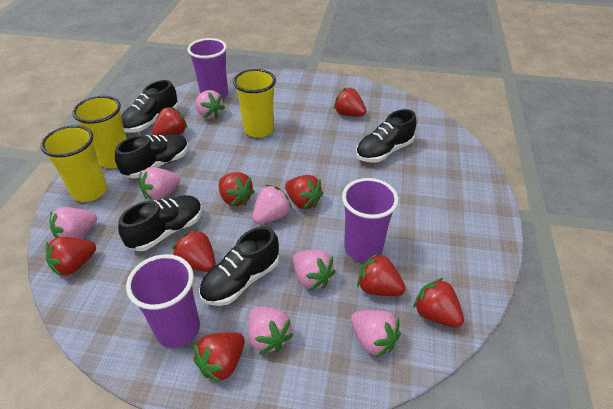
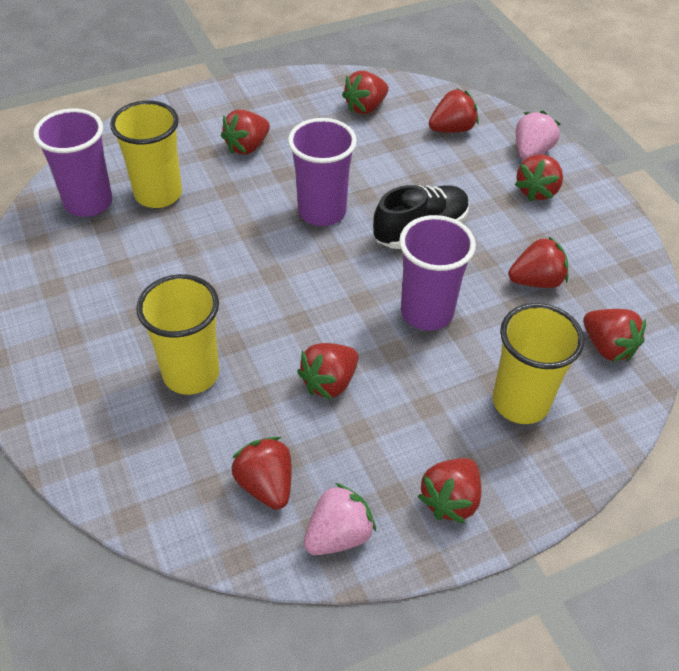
black shoe: [115,134,189,178] [118,195,202,251] [121,80,178,133] [199,226,279,306] [356,109,417,163] = 5 -> [373,185,469,249] = 1
pink strawberry: [50,207,97,239] [140,167,180,201] [195,90,225,119] [248,306,293,354] [252,185,292,224] [293,250,336,291] [351,310,401,358] = 7 -> [304,483,376,555] [516,111,560,160] = 2

